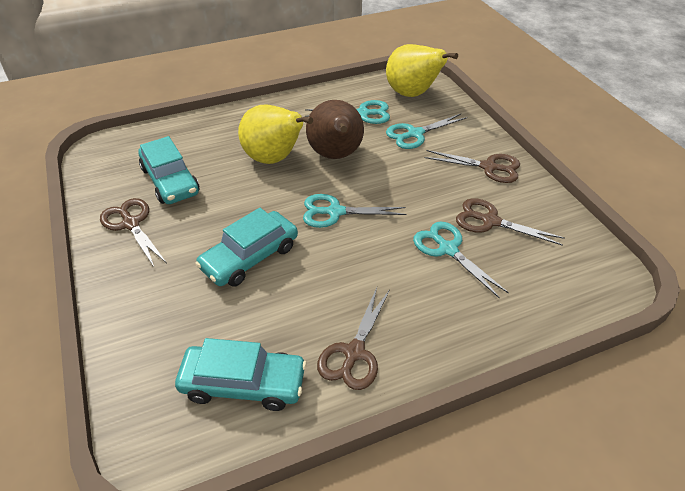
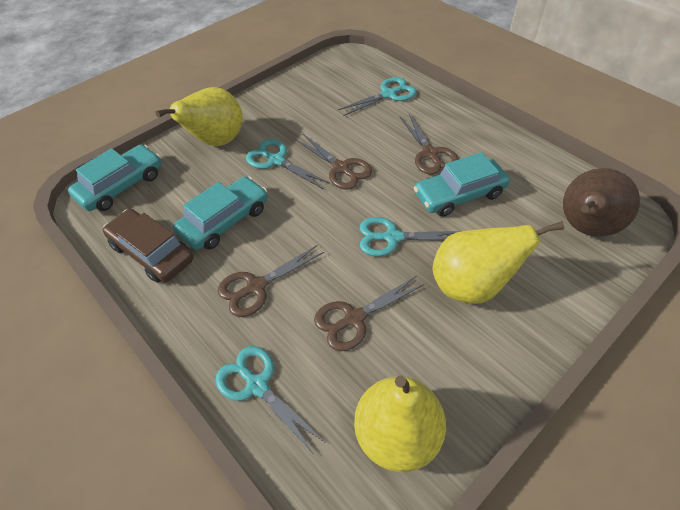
brown car: none = 0 -> [103,209,194,283] = 1
yellow pear: [238,105,313,164] [386,44,458,97] = 2 -> [156,87,243,146] [354,375,446,472] [433,221,564,304] = 3

